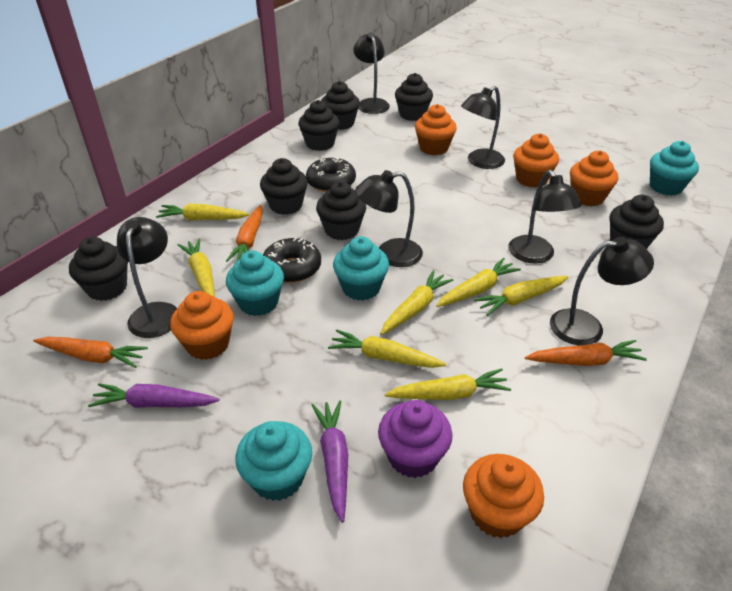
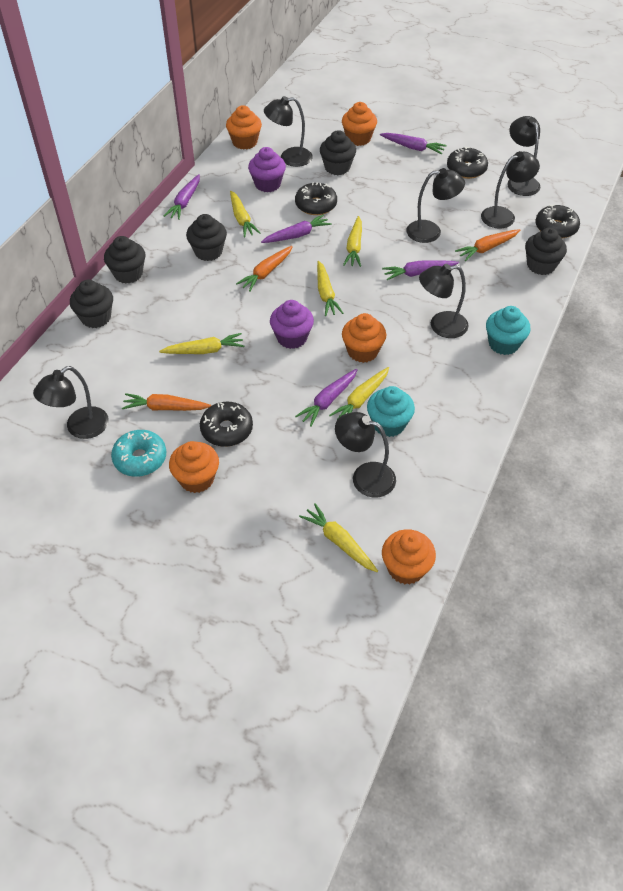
black cupcake: [69,237,128,301] [260,158,308,215] [298,100,340,151] [316,181,366,240] [321,81,360,130] [395,73,433,121] [609,195,664,249] = 7 -> [70,280,113,328] [104,236,145,284] [186,214,227,261] [320,130,356,175] [525,228,567,275] = 5
black donut: [263,238,321,283] [306,158,356,192] = 2 -> [200,402,253,447] [295,182,337,215] [447,146,488,179] [535,204,580,239] = 4
black lamp: [117,217,177,338] [353,32,390,114] [355,170,423,267] [461,86,505,169] [508,170,582,264] [550,237,654,345] = 6 -> [33,366,109,439] [264,96,313,167] [335,412,396,498] [406,168,465,243] [419,264,469,338] [481,151,540,229] [507,116,540,196] = 7
purple carrot: [88,383,219,408] [312,400,348,523] = 2 -> [164,175,200,220] [261,214,332,243] [295,369,358,427] [380,133,447,154] [382,261,459,280] = 5
purple cupcake: [378,400,453,478] = 1 -> [248,147,286,192] [270,300,314,349] = 2
turquoise cupcake: [226,251,284,316] [235,421,312,501] [333,236,389,300] [650,141,699,196] = 4 -> [367,386,415,437] [486,306,531,355] = 2
turquoise donut: none = 0 -> [111,430,166,477] = 1
yellow carrot: [156,204,250,220] [178,238,215,297] [328,329,446,368] [380,270,453,335] [385,369,511,400] [436,258,521,307] [474,276,568,316] = 7 -> [159,333,244,354] [230,191,260,237] [299,503,378,572] [317,261,343,316] [329,367,389,420] [343,216,362,267] = 6

